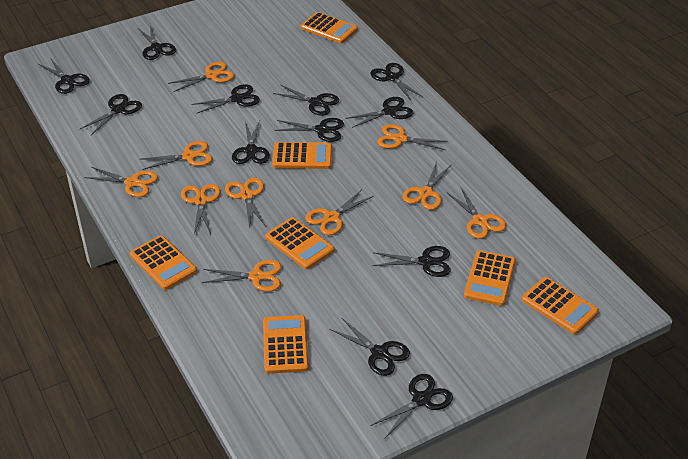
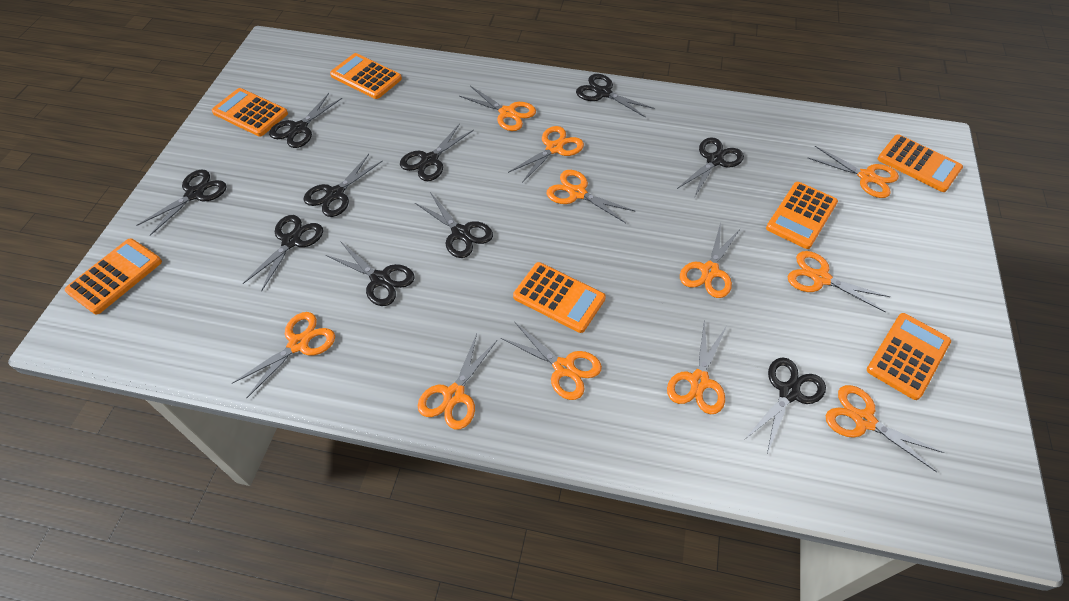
black scissors: [39,58,90,94] [80,94,142,135] [138,25,176,60] [191,84,260,114] [232,120,270,164] [273,85,339,116] [274,118,344,142] [330,318,410,376] [345,97,413,128] [370,63,424,101] [371,374,453,438] [372,246,450,277] = 12 -> [137,169,227,236] [243,215,323,292] [269,93,342,148] [304,154,383,217] [326,241,415,306] [400,123,474,181] [415,192,493,258] [576,74,655,118] [677,137,744,198] [745,357,826,454] = 10
orange scissors: [84,167,158,197] [142,141,213,170] [168,62,234,92] [181,184,220,234] [202,260,281,292] [225,178,266,229] [305,189,374,235] [377,124,448,150] [403,162,452,210] [447,188,506,239] = 10 -> [232,312,335,398] [418,334,497,430] [459,86,536,131] [501,323,602,400] [508,126,584,183] [546,170,635,223] [667,319,727,414] [680,222,740,298] [788,251,890,312] [808,146,899,198] [826,385,944,472] = 11

